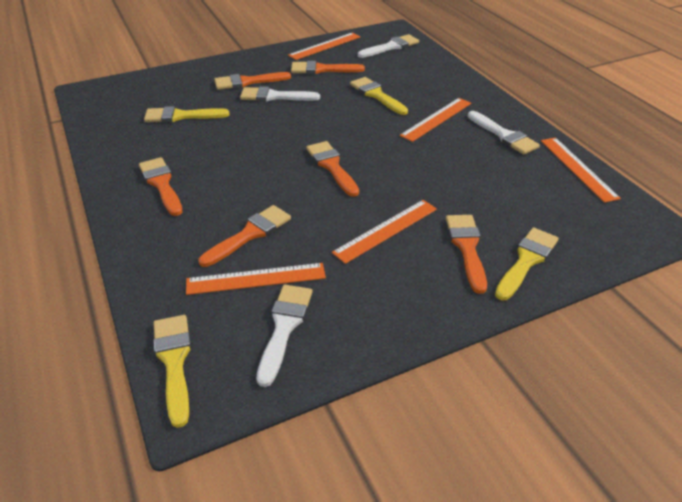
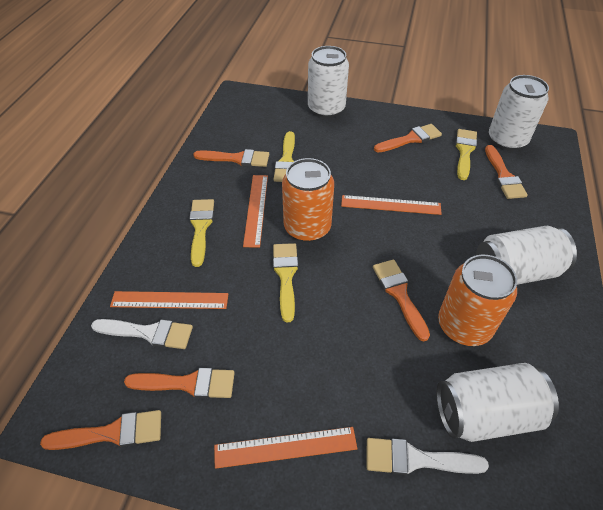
orange can: none = 0 -> [282,158,334,242] [438,255,517,346] = 2
orange ruler: [186,263,326,295] [288,33,360,60] [332,200,437,264] [399,98,471,142] [541,137,621,203] = 5 -> [110,291,228,309] [214,427,357,469] [243,175,268,248] [341,195,442,215] = 4
white brush: [240,86,320,101] [256,285,313,387] [358,34,419,58] [468,111,540,155] = 4 -> [91,319,193,349] [366,438,489,475] = 2
white can: none = 0 -> [308,46,349,118] [436,363,559,442] [476,226,577,285] [489,75,549,151] = 4

